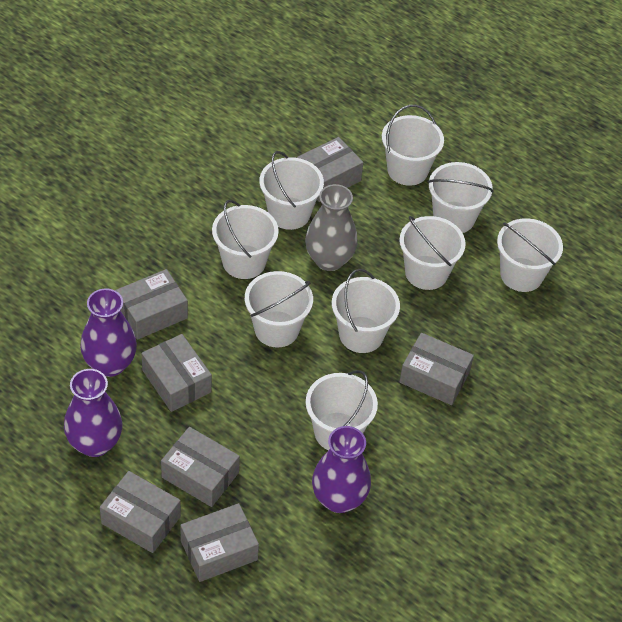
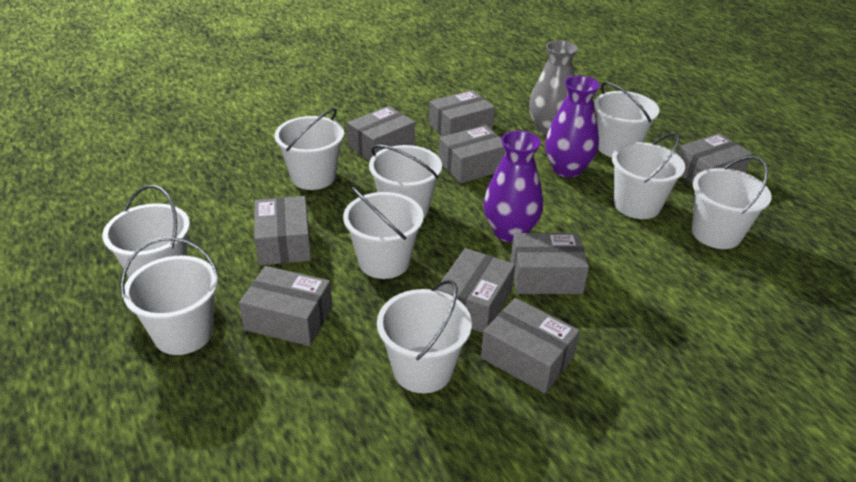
grey box: [100,471,181,553] [116,269,188,340] [141,334,212,412] [161,427,240,507] [180,503,259,582] [297,137,363,202] [399,333,474,405] = 7 -> [239,266,332,346] [254,196,311,265] [347,106,415,161] [429,90,495,137] [436,248,515,333] [439,125,505,184] [481,298,580,393] [510,233,589,294] [678,133,752,184] = 9
purple vase: [64,369,123,457] [80,288,137,377] [312,426,371,513] = 3 -> [483,131,543,242] [545,76,600,178] = 2

